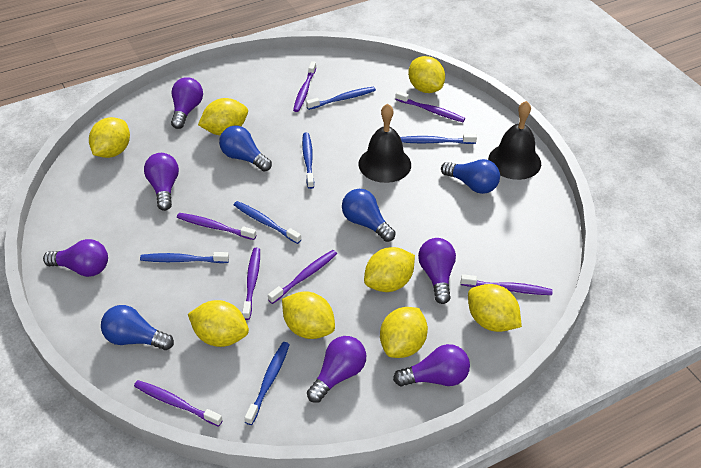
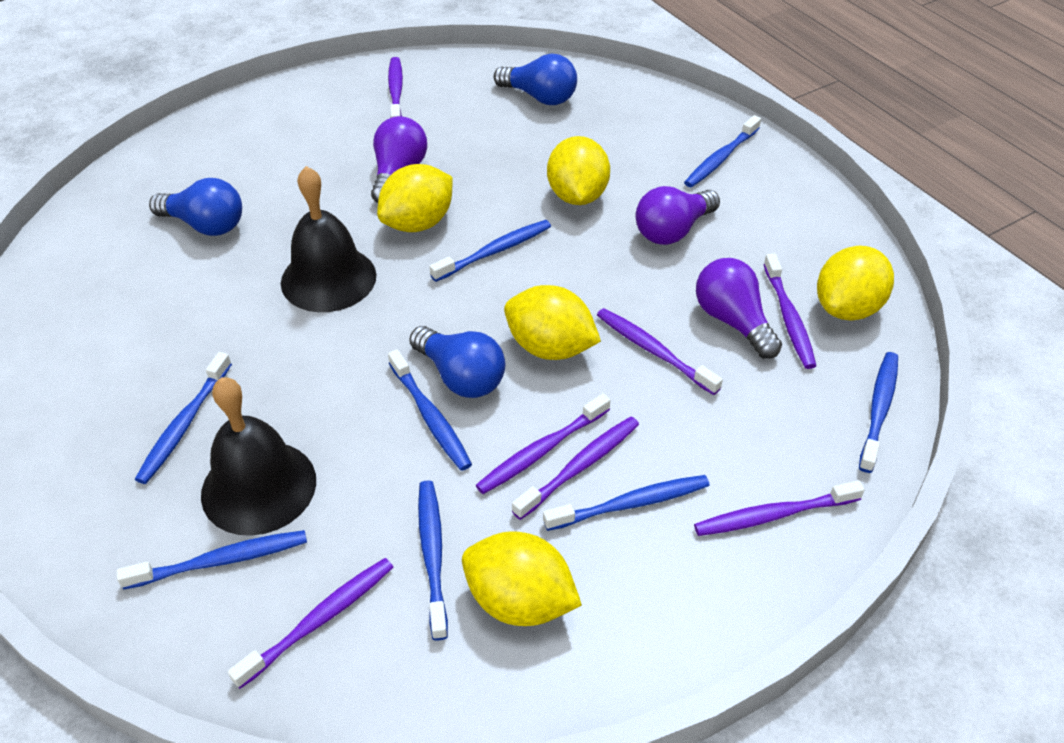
blue light bulb: [101,305,174,350] [219,126,272,172] [342,189,396,242] [441,159,500,194] = 4 -> [149,178,242,236] [409,326,505,398] [494,54,577,105] = 3
blue toothbrush: [140,252,229,263] [234,201,302,244] [245,342,290,425] [302,133,314,189] [306,86,376,110] [400,134,477,144] = 6 -> [117,530,307,590] [135,352,232,484] [388,349,472,471] [418,481,448,641] [429,220,551,282] [543,475,710,531] [684,115,761,187] [859,352,898,473] = 8
purple light bulb: [43,239,108,277] [144,153,179,211] [171,77,203,129] [307,336,366,403] [393,344,470,387] [418,238,456,304] = 6 -> [371,116,427,203] [636,186,720,245] [696,258,782,359] = 3
yellow lemon: [89,117,130,158] [188,300,249,347] [198,98,248,135] [282,291,335,339] [364,247,415,292] [380,307,428,358] [408,56,445,93] [468,284,522,332] = 8 -> [377,164,453,232] [462,531,582,626] [504,285,601,360] [547,136,610,205] [817,246,894,321] = 5

